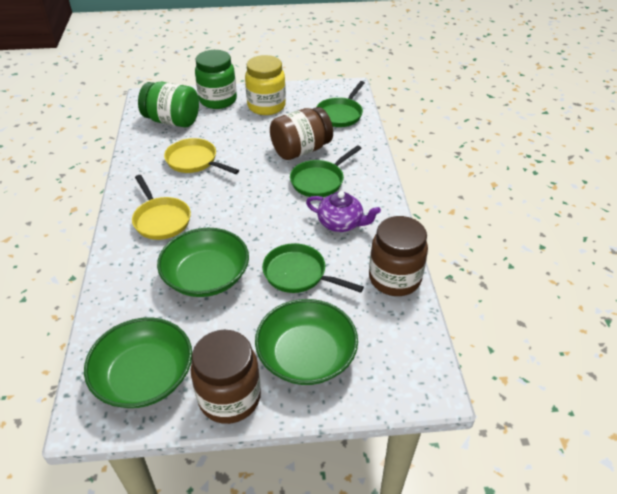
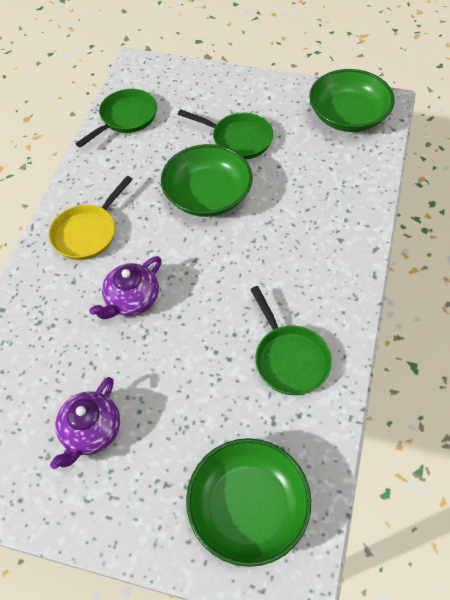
brown jar: [191,330,261,424] [270,107,333,160] [369,216,428,296] = 3 -> none = 0
green jar: [138,82,199,127] [195,50,237,109] = 2 -> none = 0
purple teapot: [306,191,381,232] = 1 -> [50,377,120,469] [89,256,162,319] = 2
yellow jar: [245,55,286,115] = 1 -> none = 0
yellow pan: [132,175,191,240] [164,138,239,174] = 2 -> [49,176,133,260] = 1

